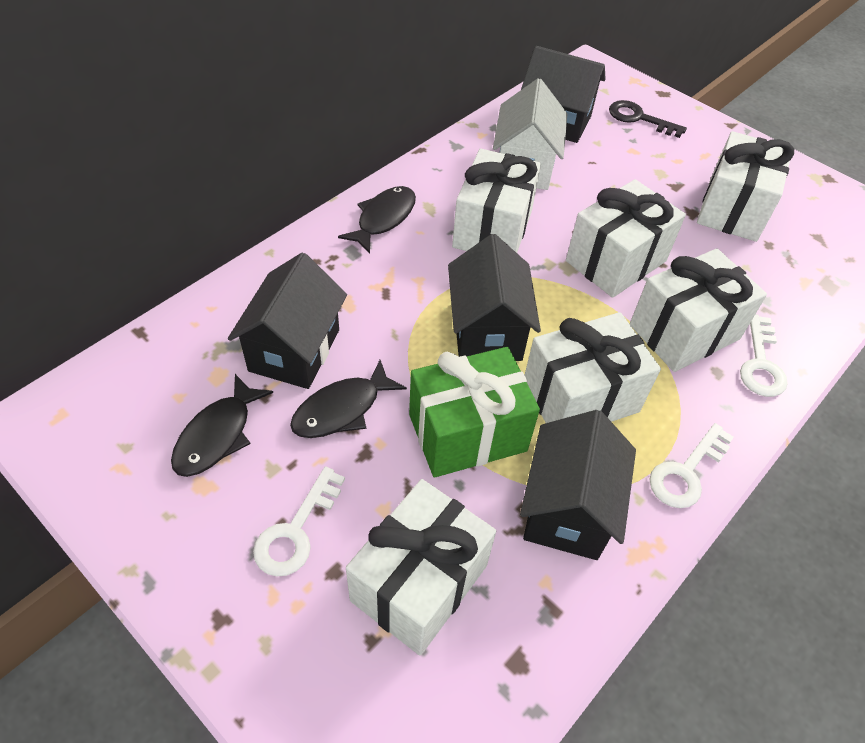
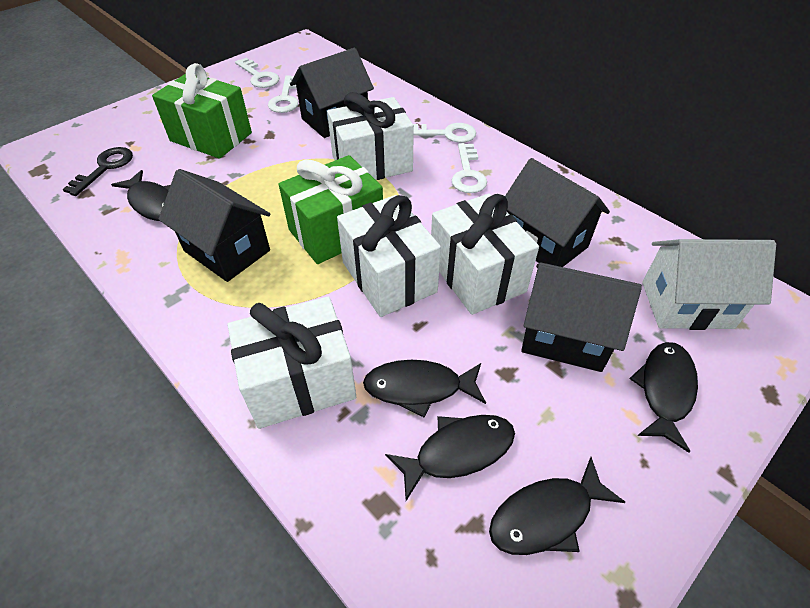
black fish: [171,374,273,477] [290,360,407,438] [338,186,416,253] = 3 -> [111,170,170,221] [363,360,486,418] [385,415,515,501] [489,457,625,555] [630,342,698,453] = 5
green gift: [409,347,540,478] = 1 -> [152,63,252,159] [279,155,383,264] = 2
white gift: [346,479,496,655] [452,149,541,253] [525,312,661,423] [566,179,686,298] [630,248,767,372] [697,131,794,242] = 6 -> [228,296,356,429] [327,92,414,180] [337,195,441,317] [431,193,539,315] = 4
white key: [253,466,345,577] [649,423,734,508] [740,314,788,397] = 3 -> [235,58,279,88] [268,75,298,113] [413,123,476,143] [452,143,487,193] = 4

